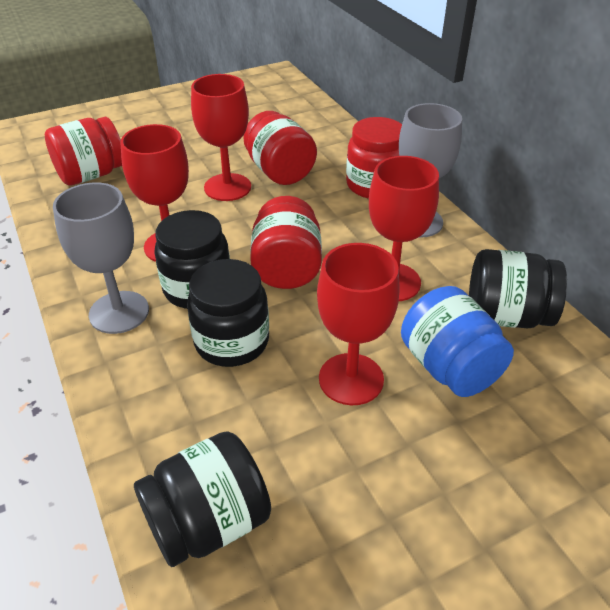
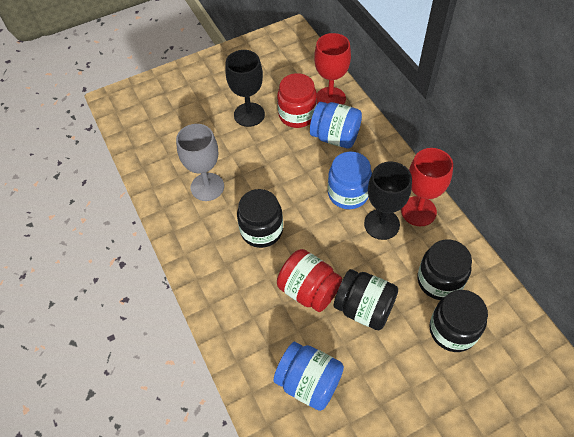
black goblet: none = 0 -> [225,50,265,127] [364,161,412,240] = 2
blue jar: [401,286,514,397] = 1 -> [273,342,344,411] [310,102,362,148] [328,152,372,209] = 3
grey goblet: [53,182,149,334] [399,103,462,238] = 2 -> [176,124,224,201] = 1
red goblet: [120,124,189,262] [191,74,251,201] [317,243,399,405] [369,156,439,301] = 4 -> [314,33,351,105] [401,148,453,226] = 2
red jar: [45,117,122,186] [243,111,317,185] [250,196,322,289] [346,117,402,199] = 4 -> [277,73,317,128] [277,249,342,312] = 2

